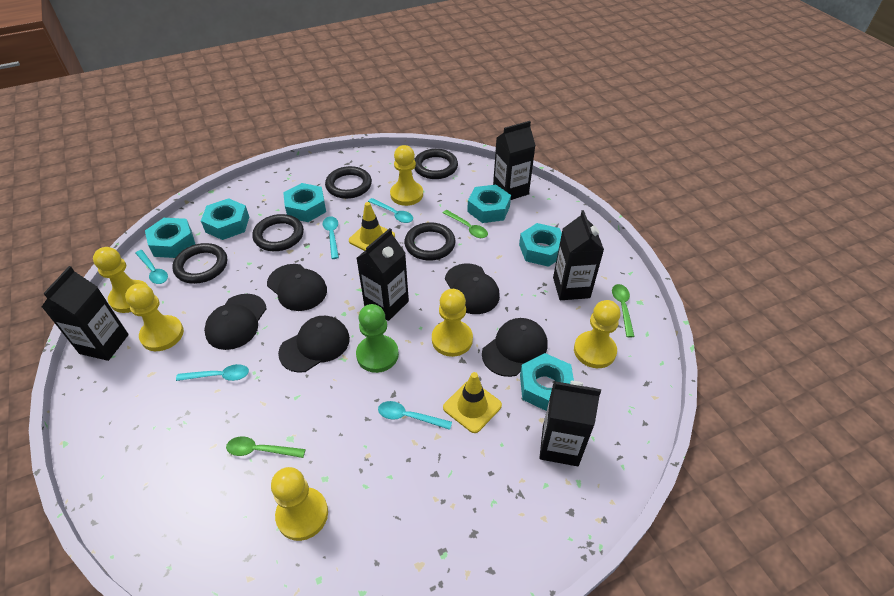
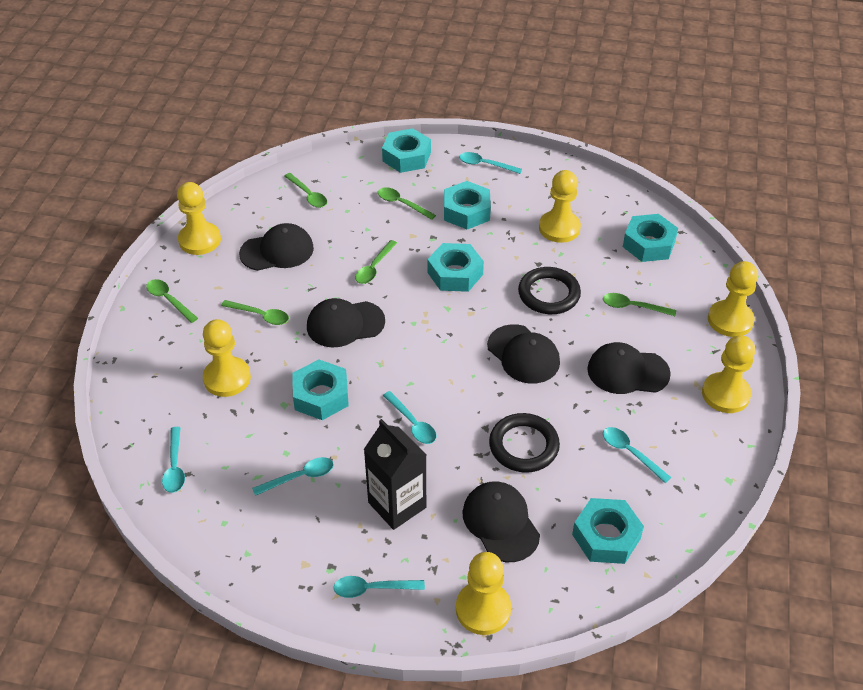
black carton: [42,266,129,361] [357,228,409,321] [493,121,536,200] [539,381,601,466] [553,210,604,300] = 5 -> [364,419,426,530] = 1
black ring: [172,243,227,284] [252,214,304,251] [325,166,372,199] [404,222,455,260] [414,149,458,179] = 5 -> [489,413,560,472] [518,267,581,314] = 2
green pawn: [356,304,399,373] = 1 -> none = 0
green spoon: [226,436,306,458] [443,210,488,238] [612,284,635,337] = 3 -> [146,279,198,323] [221,300,289,325] [284,173,327,208] [355,240,397,284] [378,187,436,220] [603,293,676,316] = 6
turquoise spoon: [135,250,168,284] [176,364,249,381] [323,216,339,259] [368,198,413,223] [378,401,452,430] = 5 -> [162,427,185,493] [252,457,334,496] [333,576,425,598] [383,391,436,444] [459,152,522,174] [603,427,671,483] = 6
yellow traffic cone: [349,202,395,251] [443,372,502,433] = 2 -> none = 0

